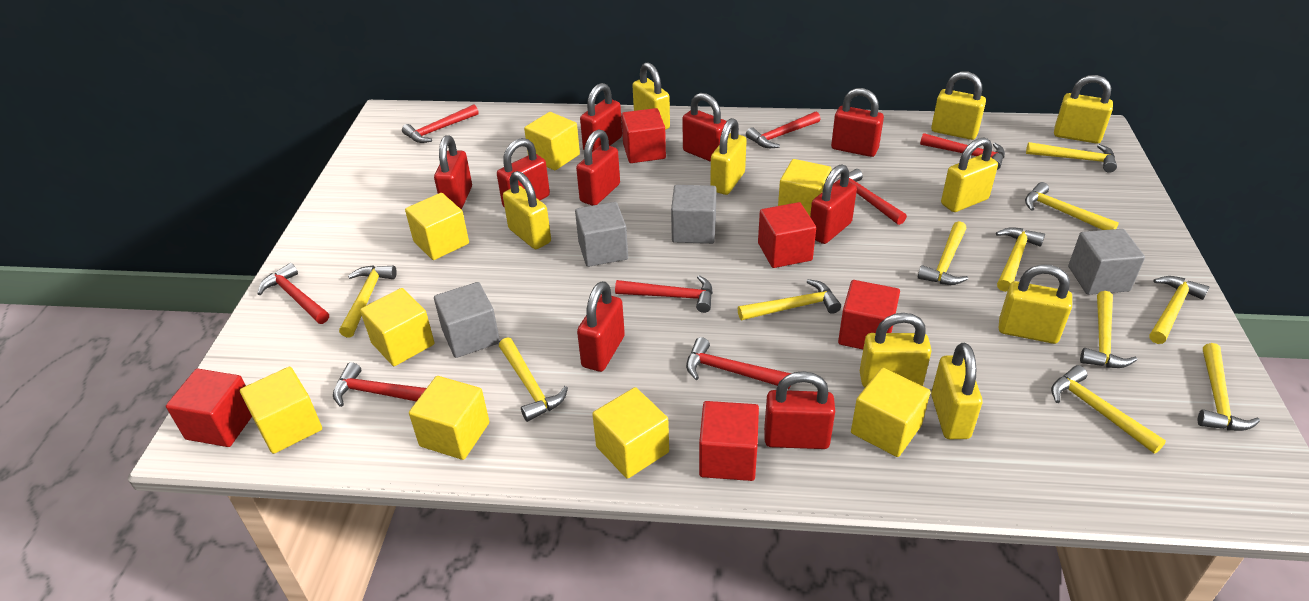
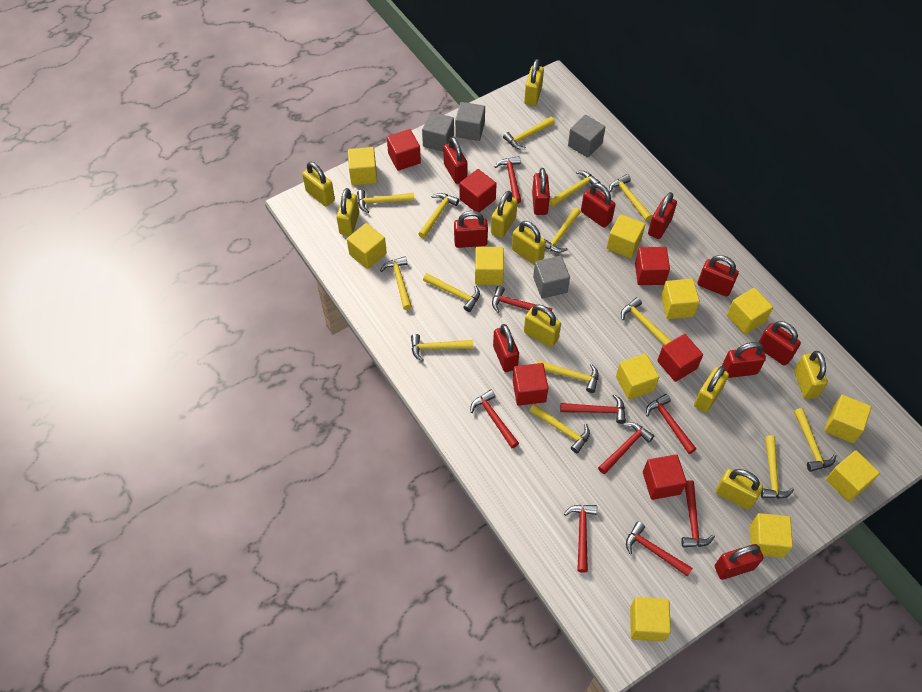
red cube: [166,369,252,447] [621,108,666,163] [699,401,759,481] [758,202,816,268] [838,280,900,349] = 5 -> [387,129,421,171] [460,169,497,212] [512,363,548,406] [635,247,670,285] [643,454,687,500] [657,334,703,382] = 6
red hammer: [257,263,329,324] [333,362,426,407] [402,104,479,143] [615,275,713,313] [686,337,792,389] [746,112,821,148] [834,169,907,225] [920,133,1005,170] = 8 -> [470,389,519,448] [492,286,552,313] [495,156,521,204] [560,394,626,424] [564,505,597,573] [598,422,654,474] [626,522,693,577] [646,394,696,454] [681,480,715,547] = 9
red padlock: [434,135,472,210] [497,138,550,208] [576,129,620,206] [577,281,625,372] [580,83,622,152] [682,93,727,162] [764,371,835,449] [810,164,857,244] [831,88,884,157] = 9 -> [443,137,467,184] [454,211,488,248] [493,324,519,372] [532,168,550,215] [581,183,616,228] [648,192,677,239] [697,255,739,297] [715,544,764,580] [722,342,766,378] [758,321,801,366] = 10
yellow cube: [240,367,322,454] [360,288,435,366] [405,193,469,260] [409,376,489,460] [524,112,580,170] [592,387,669,479] [778,159,832,216] [851,368,930,457] = 8 -> [347,223,387,269] [348,147,377,185] [475,247,504,285] [607,214,645,258] [616,353,659,400] [630,597,671,642] [661,279,700,319] [727,288,773,335] [750,513,793,558] [824,395,872,443] [826,451,880,502] = 11
yellow hammer: [339,265,397,337] [499,338,568,422] [738,279,841,320] [918,221,968,285] [996,227,1045,292] [1025,182,1119,230] [1026,142,1117,173] [1051,365,1166,454] [1080,291,1137,368] [1150,276,1210,344] [1198,343,1260,431] = 11 -> [357,190,415,213] [380,256,412,310] [411,334,474,361] [418,193,459,238] [423,273,480,312] [503,117,555,149] [529,404,590,453] [537,360,598,393] [543,208,581,253] [549,171,601,207] [609,174,652,221] [621,297,672,345] [761,435,794,499] [794,408,837,472] = 14

